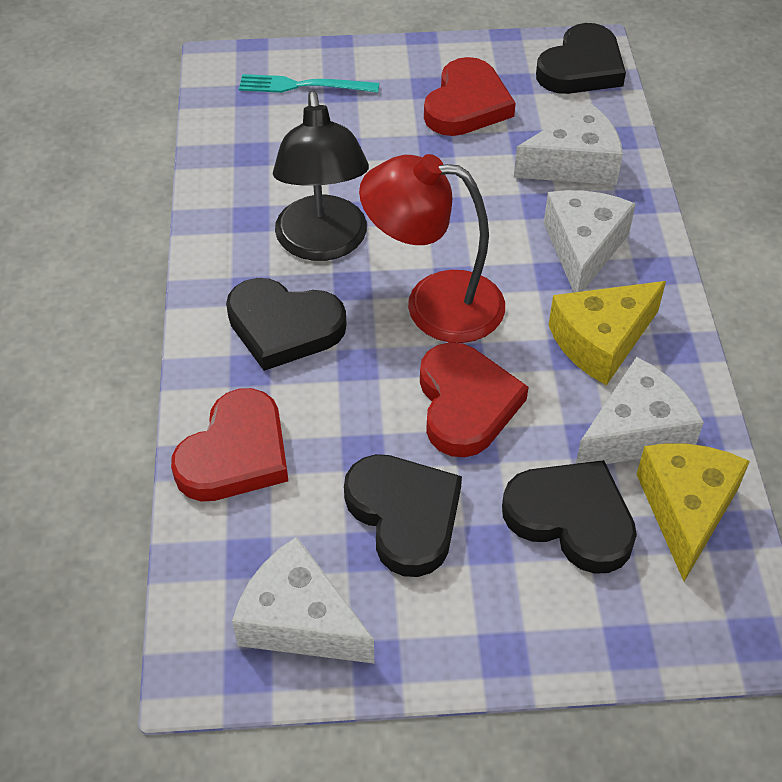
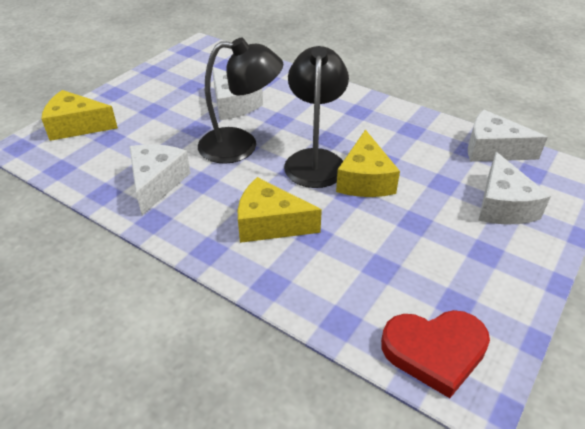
black heart: [226,278,347,371] [344,454,462,577] [502,460,637,574] [536,23,626,94] = 4 -> none = 0
black lamp: [273,91,369,261] = 1 -> [198,37,283,164] [284,46,349,188] = 2
red heart: [171,388,288,501] [420,342,529,457] [424,57,516,136] = 3 -> [381,310,490,398] = 1
red lamp: [359,154,505,343] = 1 -> none = 0
turquoise fork: [239,74,379,93] = 1 -> none = 0
yellow cheese: [549,281,666,385] [636,443,750,581] = 2 -> [41,90,118,141] [238,177,322,243] [336,130,400,197] = 3

